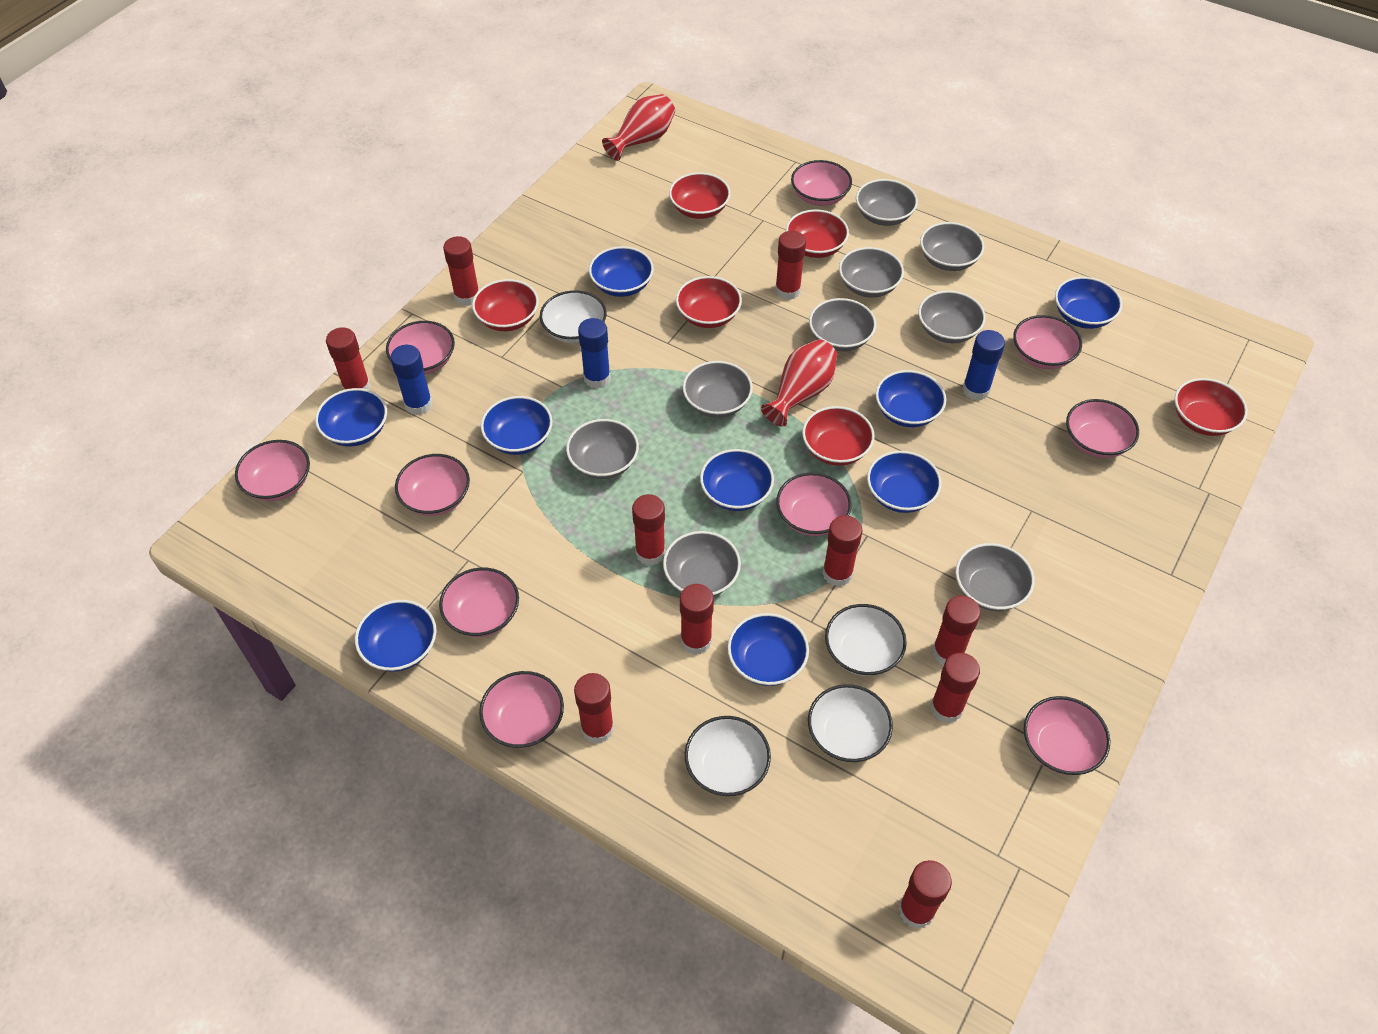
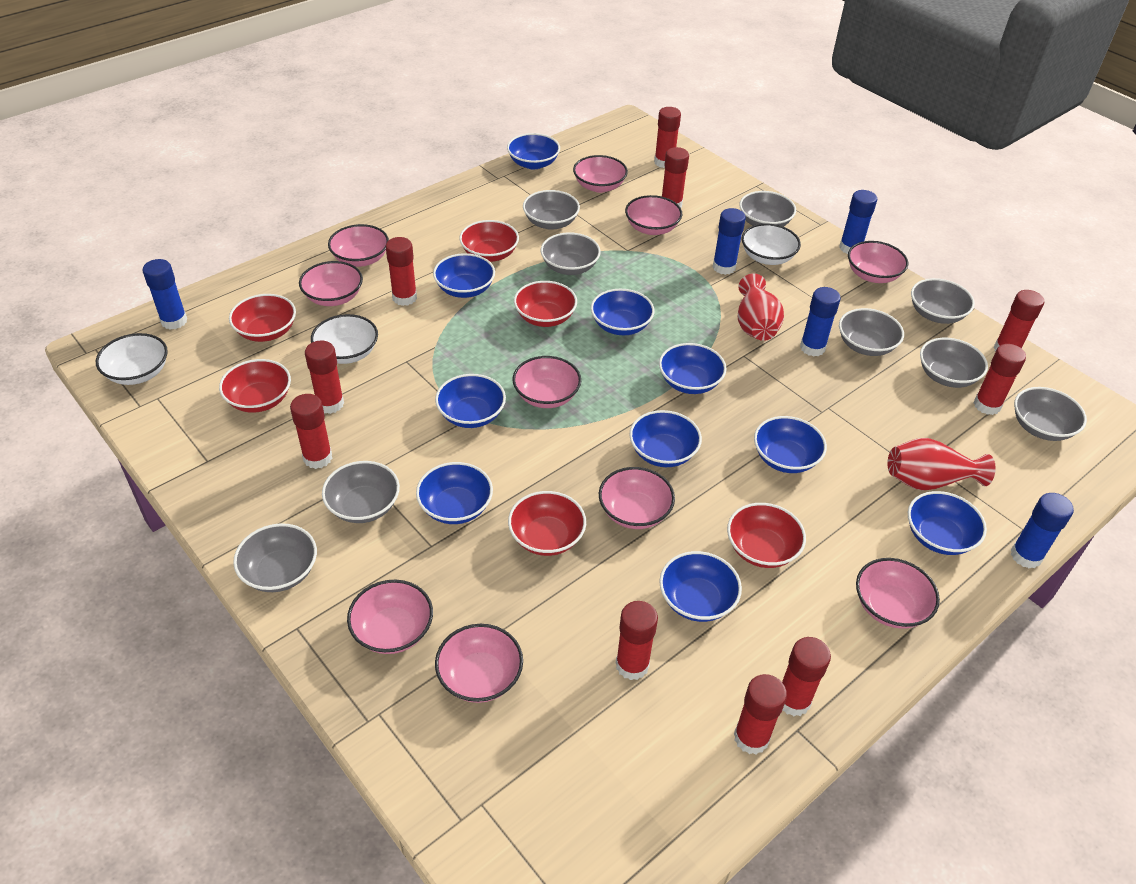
blue bowl: [315,388,387,447] [355,600,437,672] [481,396,553,455] [589,246,654,297] [700,449,774,511] [728,613,809,686] [867,451,942,513] [876,370,946,427] [1055,277,1122,329] = 9 -> [416,462,493,524] [433,253,495,298] [435,374,506,428] [507,133,560,169] [591,289,654,335] [629,410,702,467] [659,343,726,394] [659,551,742,622] [754,416,827,473] [908,491,987,555] = 10
blue glue stick: [390,345,432,415] [578,318,611,389] [962,330,1005,401] = 3 -> [142,259,187,330] [713,208,746,275] [800,287,841,357] [839,190,877,254] [1011,493,1074,568] = 5
white bowl: [540,290,607,343] [685,716,771,796] [808,684,893,762] [825,604,907,676] = 4 -> [96,333,168,385] [311,314,378,364] [742,224,801,265] = 3

